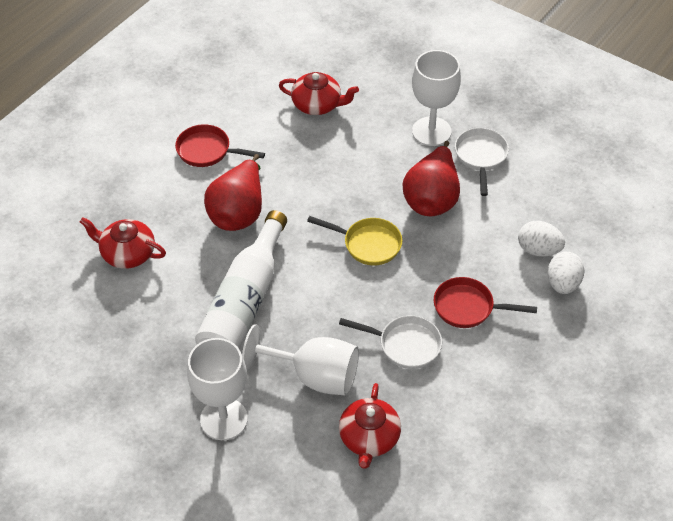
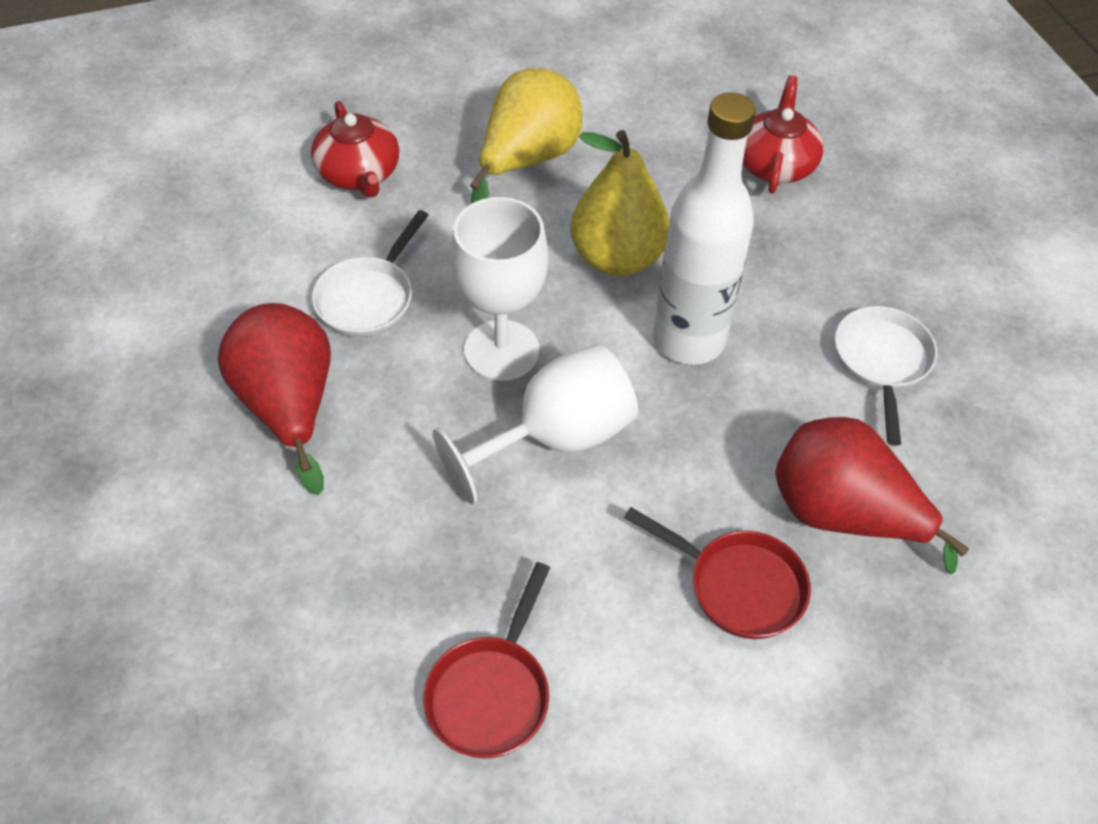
red teapot: [80,217,166,269] [279,72,359,115] [339,383,401,469] = 3 -> [311,101,399,198] [743,75,824,194] = 2
white egg: [518,221,565,257] [548,252,585,294] = 2 -> none = 0
white goblet: [187,338,248,440] [242,324,359,396] [412,50,461,146] = 3 -> [433,344,638,504] [450,197,548,381] = 2
yellow pan: [307,216,402,266] = 1 -> none = 0
yellow pear: none = 0 -> [470,69,582,204] [570,130,670,276] = 2

